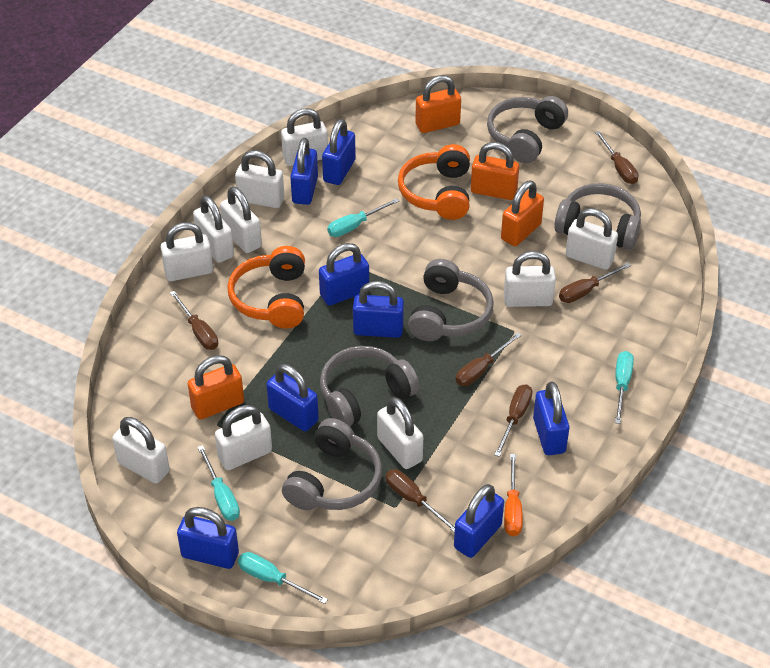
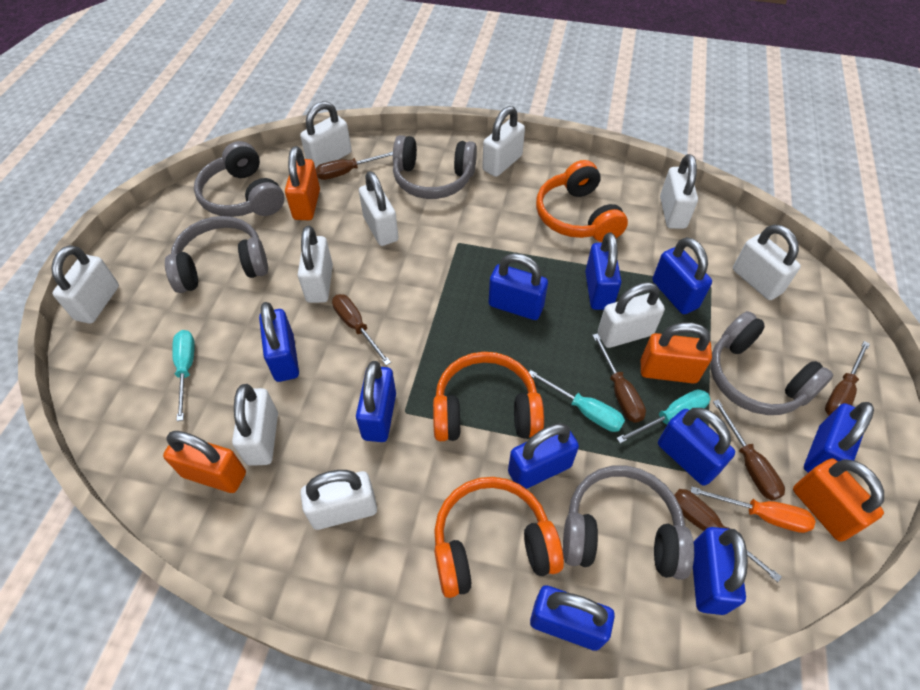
blue padlock: [177,507,239,569] [266,364,319,431] [290,138,318,205] [319,243,369,306] [322,119,356,185] [353,281,404,338] [454,484,504,558] [533,381,569,455] = 8 -> [259,302,299,382] [356,361,396,442] [488,253,548,320] [508,423,579,489] [530,585,615,651] [585,232,622,310] [652,237,712,314] [658,408,735,486] [693,527,748,615] [804,402,874,473] = 10
orange headphones: [227,246,305,329] [398,144,470,220] = 2 -> [433,352,544,441] [434,477,564,598] [536,160,628,242] = 3
turquoise screwdriver: [198,445,240,521] [238,552,328,604] [327,198,399,237] [615,351,634,424] = 4 -> [172,330,195,421] [529,370,625,432] [616,389,710,443] = 3

